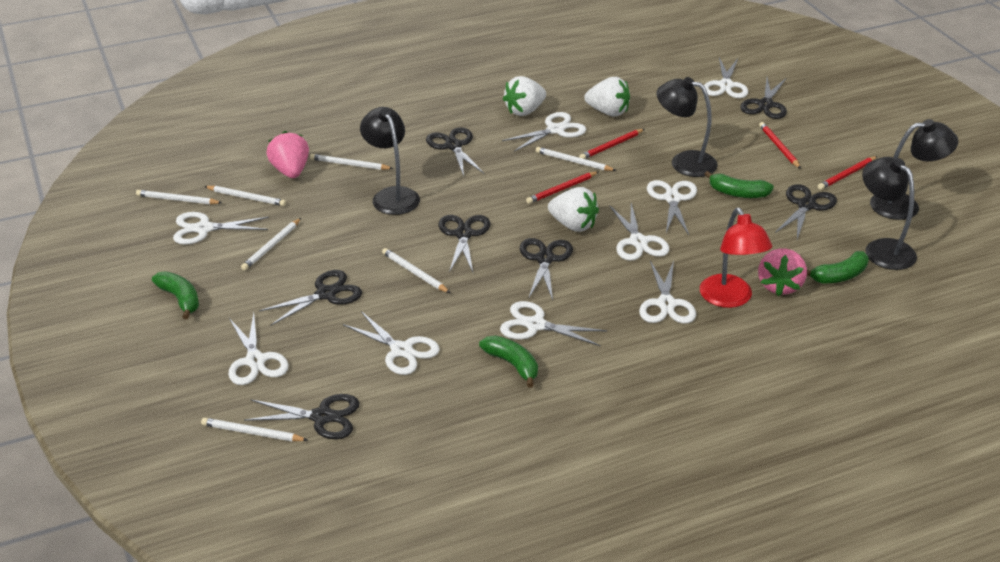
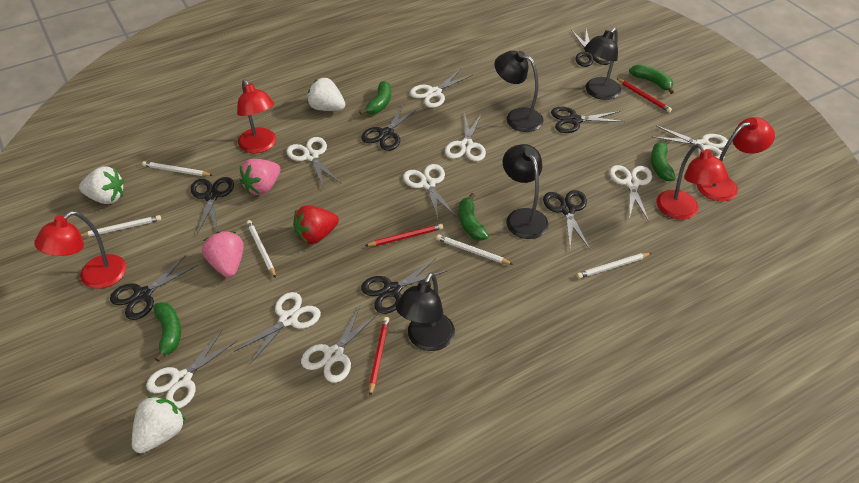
green banana: [152,271,199,319] [479,335,538,388] [705,171,774,198] [807,251,869,283] = 4 -> [153,302,181,362] [359,81,391,115] [459,193,489,241] [629,64,674,94] [651,139,676,181] = 5
red lamp: [700,208,772,308] = 1 -> [34,211,126,289] [237,79,276,153] [656,144,728,220] [697,117,775,201] = 4
red pencil: [526,171,599,204] [579,129,644,159] [759,122,801,169] [818,156,877,190] = 4 -> [365,224,443,246] [369,317,389,396] [617,78,672,113] = 3
red strawberry: none = 0 -> [293,205,339,245] = 1
white pencil: [136,190,222,205] [201,418,307,442] [204,186,286,206] [241,218,301,270] [310,154,393,170] [382,248,450,293] [536,147,617,171] = 7 -> [81,215,161,237] [142,161,213,176] [246,220,276,278] [436,235,512,264] [577,253,652,279] = 5

